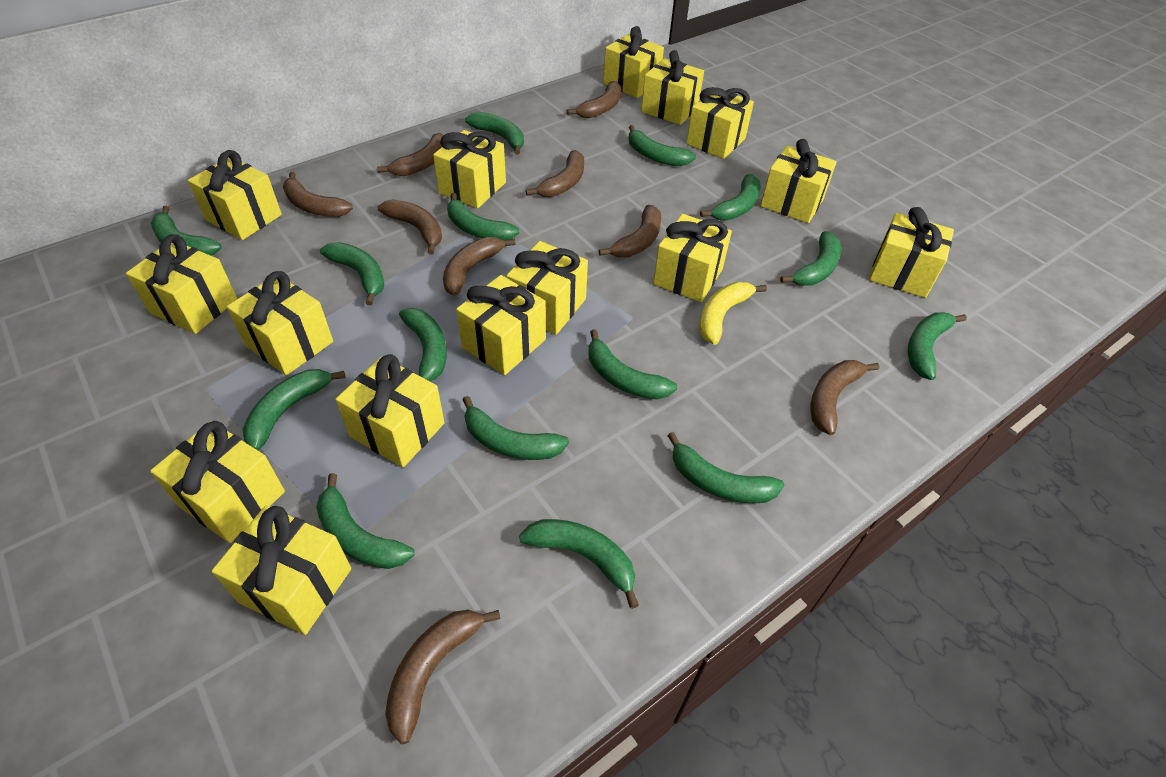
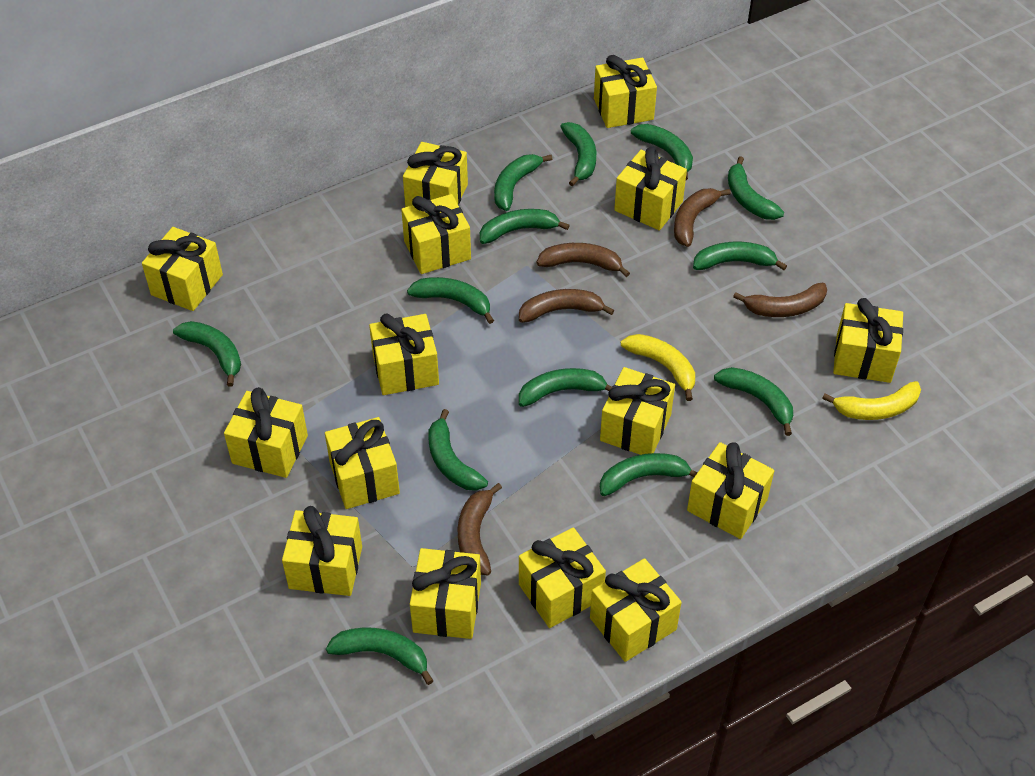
brown banana: [283,172,353,217] [377,133,443,176] [378,199,442,255] [385,610,500,744] [443,237,516,296] [526,150,584,197] [567,81,621,118] [598,205,661,257] [811,360,879,435] = 9 -> [457,483,502,575] [519,289,614,323] [537,243,630,277] [674,188,731,247] [733,282,827,317] = 5
green banana: [151,206,221,256] [242,369,346,450] [316,473,415,569] [320,242,385,305] [399,308,447,381] [447,193,520,240] [462,396,569,460] [465,112,524,155] [519,519,639,609] [588,329,677,399] [628,125,696,166] [667,432,784,503] [700,174,760,220] [780,231,841,286] [908,313,967,380] = 15 -> [173,321,241,387] [326,628,434,685] [407,277,494,324] [428,409,488,491] [480,209,570,244] [494,154,552,211] [519,368,612,407] [560,122,596,186] [600,453,698,496] [631,124,693,180] [693,242,787,270] [714,367,793,436] [728,156,784,220] = 13
yellow banana: [700,282,767,345] = 1 -> [621,334,695,401] [822,381,921,420] = 2

